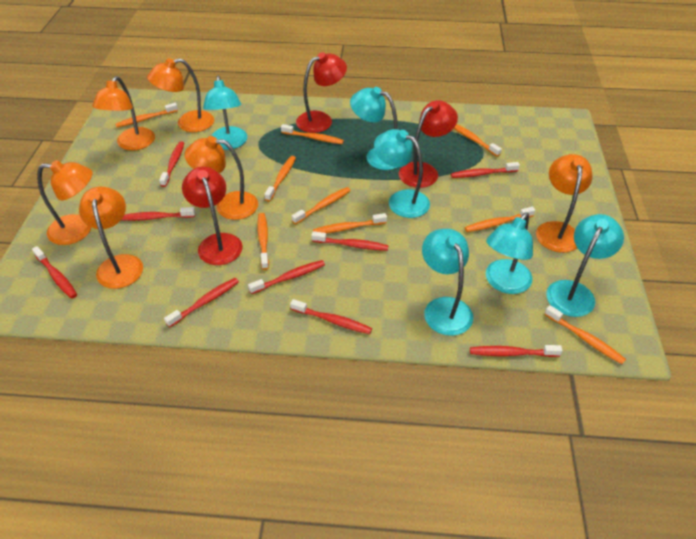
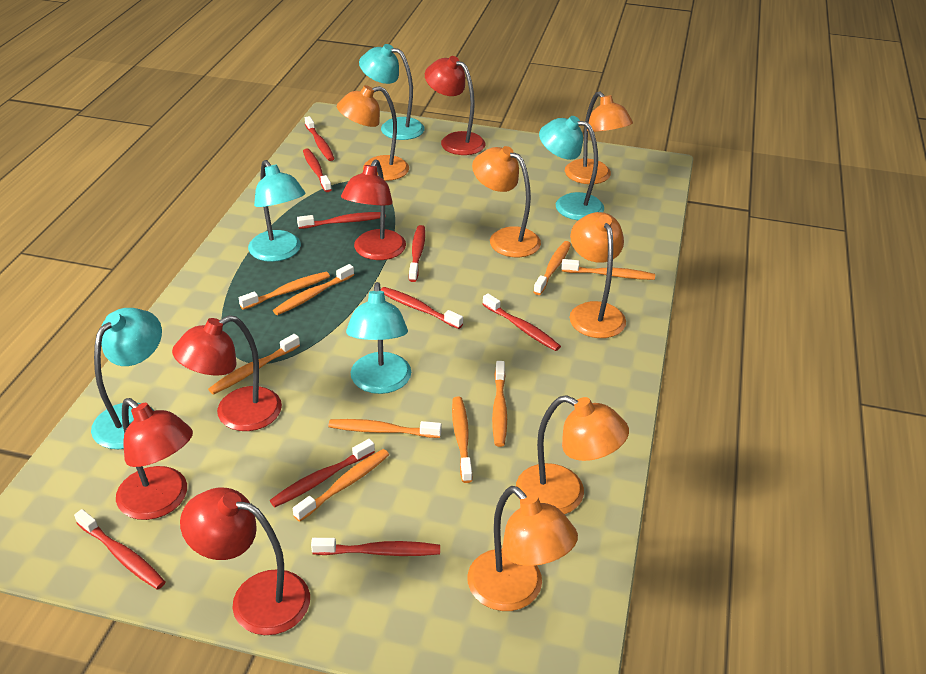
red lamp: [182,166,243,265] [296,52,347,133] [399,101,458,188] = 3 -> [116,398,193,520] [172,315,282,431] [180,487,310,635] [341,159,406,260] [425,56,485,155] = 5
turquoise lamp: [203,76,247,150] [350,87,398,170] [374,129,430,218] [422,229,473,336] [486,212,533,294] [546,214,624,317] = 6 -> [91,308,162,449] [248,160,305,262] [346,282,411,394] [359,44,425,140] [539,116,604,220] = 5

